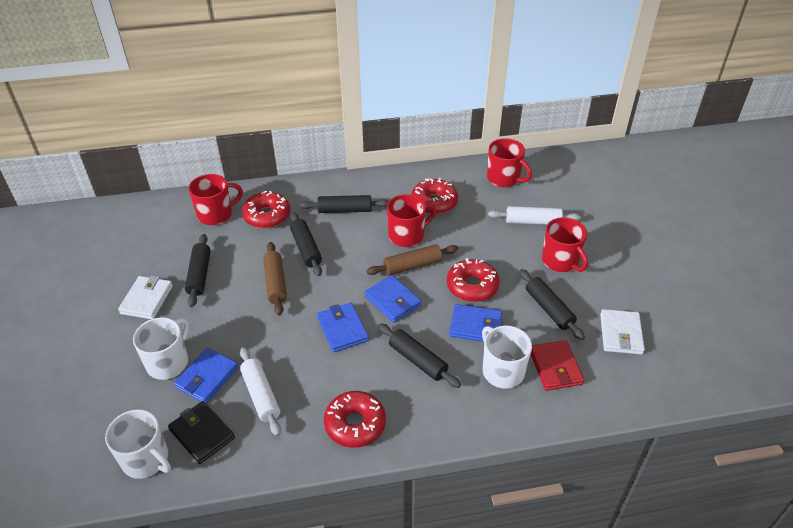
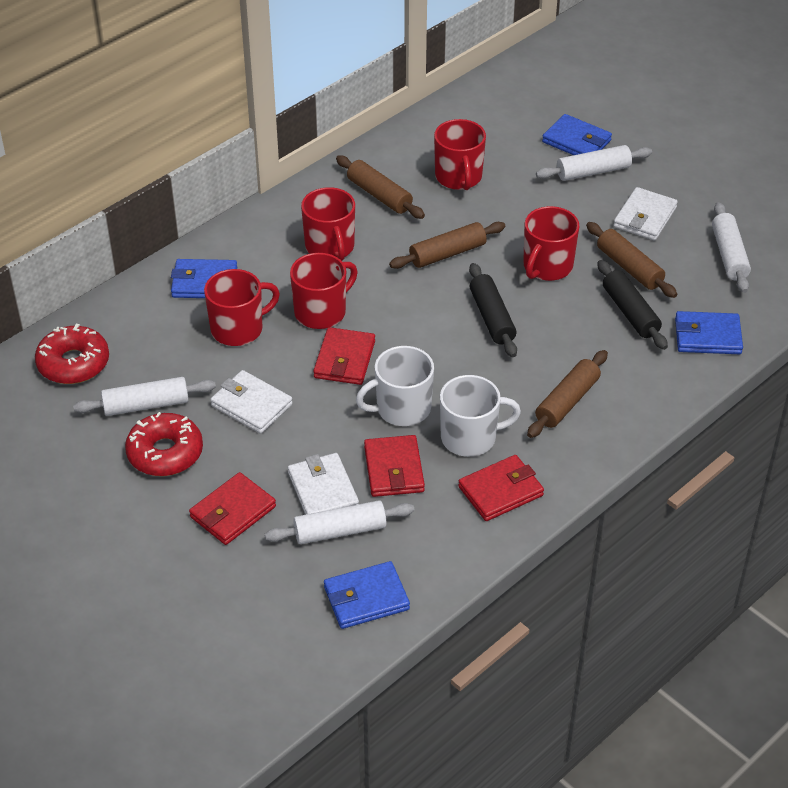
black rolling pin: [185,234,211,307] [290,212,322,276] [299,195,389,213] [378,323,461,388] [519,269,585,340] = 5 -> [469,263,517,357] [598,260,668,350] = 2
black wallet: [168,401,235,464] = 1 -> none = 0
brown rolling pin: [263,242,287,315] [366,244,458,275] = 2 -> [336,155,425,219] [389,222,505,269] [527,350,608,438] [586,222,677,298] = 4
red donut: [242,191,290,228] [324,391,386,448] [411,178,458,214] [447,258,500,302] = 4 -> [35,324,109,384] [125,412,203,476] = 2
red mug: [188,174,243,225] [387,194,436,247] [487,138,532,187] [542,217,588,272] = 4 -> [204,269,280,346] [290,253,358,329] [301,187,355,261] [434,119,486,190] [523,206,580,281] = 5
red wallet: [531,340,584,391] = 1 -> [189,472,276,545] [313,327,375,385] [364,435,425,497] [458,455,544,521] = 4
white mug: [105,409,171,479] [133,317,189,380] [482,326,532,389] = 3 -> [356,346,434,426] [440,375,521,457] = 2
white rolling pin: [240,347,281,436] [488,206,581,225] = 2 -> [73,377,216,416] [265,500,414,544] [536,145,652,181] [712,202,751,293] = 4
white wallet: [118,275,173,319] [600,309,645,355] = 2 -> [210,370,293,434] [288,453,359,515] [613,187,678,241] = 3

